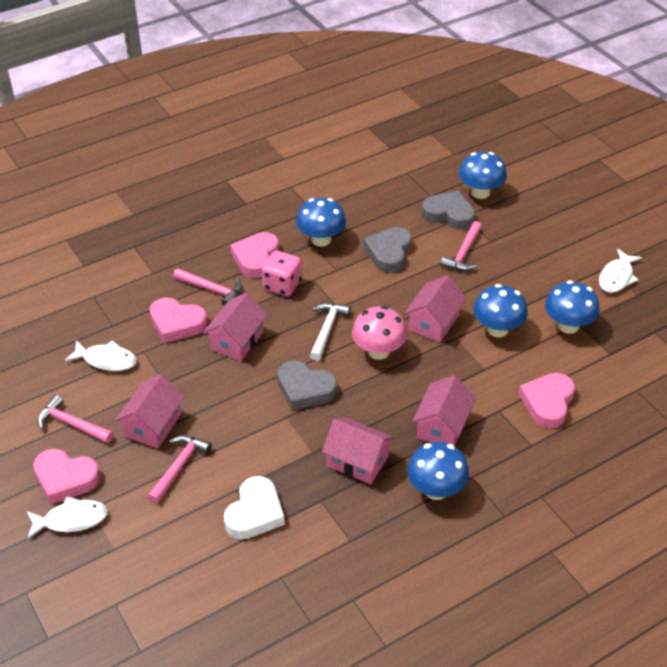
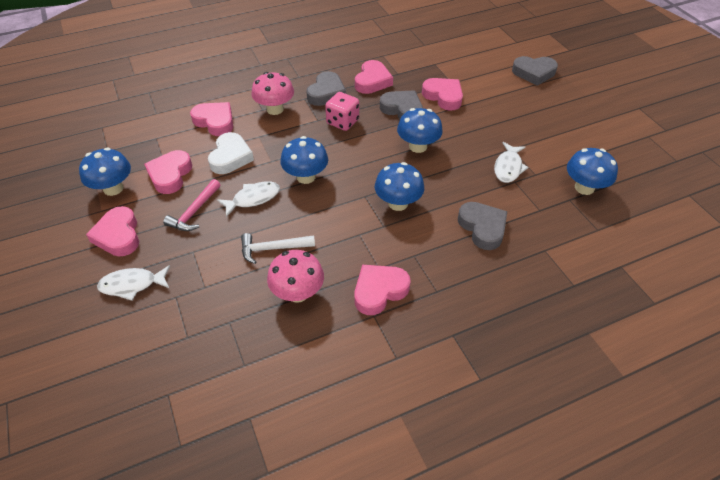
grey heart: [277,360,337,410] [364,227,412,273] [422,191,475,230] = 3 -> [306,71,346,106] [380,90,423,119] [458,202,507,250] [512,56,558,86] = 4
pink hammer: [38,395,114,443] [147,435,212,504] [173,268,242,306] [441,221,482,271] = 4 -> [163,179,221,231] = 1
pink heart: [33,449,100,504] [150,297,207,343] [230,232,279,278] [519,373,575,428] = 4 -> [86,206,139,256] [144,150,192,194] [190,102,233,136] [354,265,411,315] [355,60,393,94] [422,78,463,111] = 6
pink house: [115,374,184,448] [203,293,267,361] [322,417,394,484] [405,275,466,342] [412,375,476,446] = 5 -> none = 0
pink mushroom: [352,306,407,360] = 1 -> [251,72,294,115] [267,250,324,303] = 2

